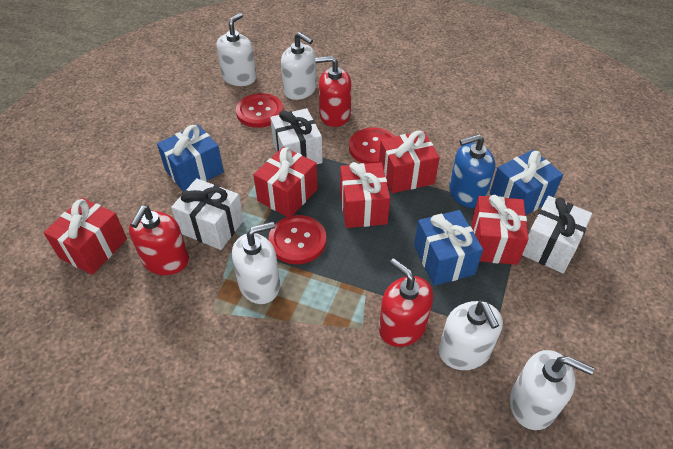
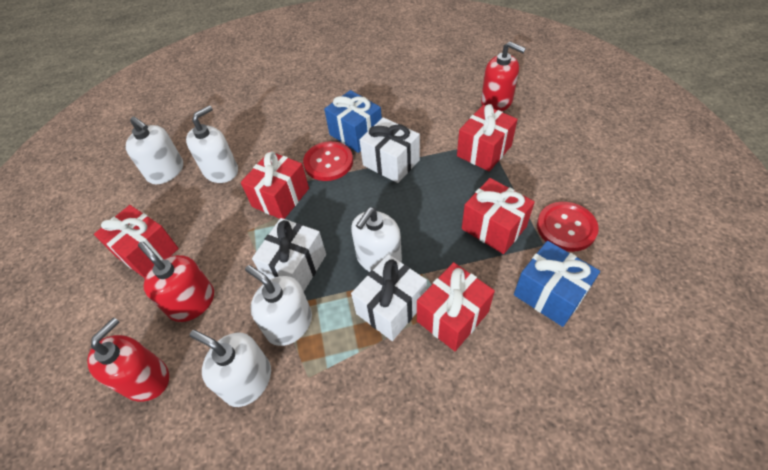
blue gift: [157,125,224,192] [414,210,483,286] [490,150,563,215] = 3 -> [324,90,382,153] [514,241,600,327] = 2
blue soap dispenser: [449,134,495,208] = 1 -> none = 0
red button: [236,93,283,128] [268,215,326,264] [349,128,396,164] = 3 -> [303,141,353,181] [537,202,599,252] = 2

